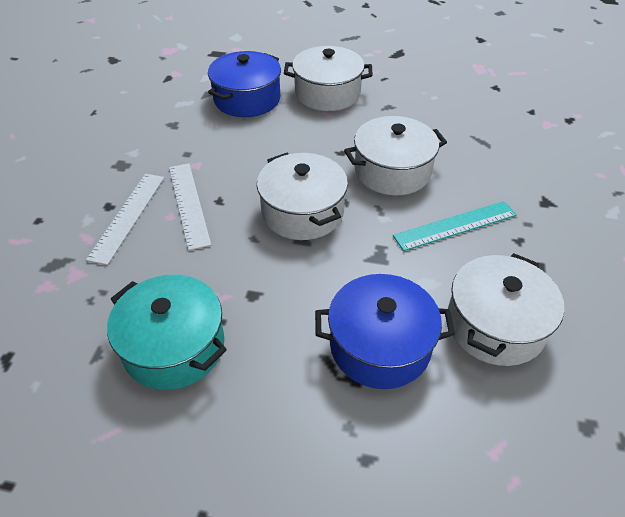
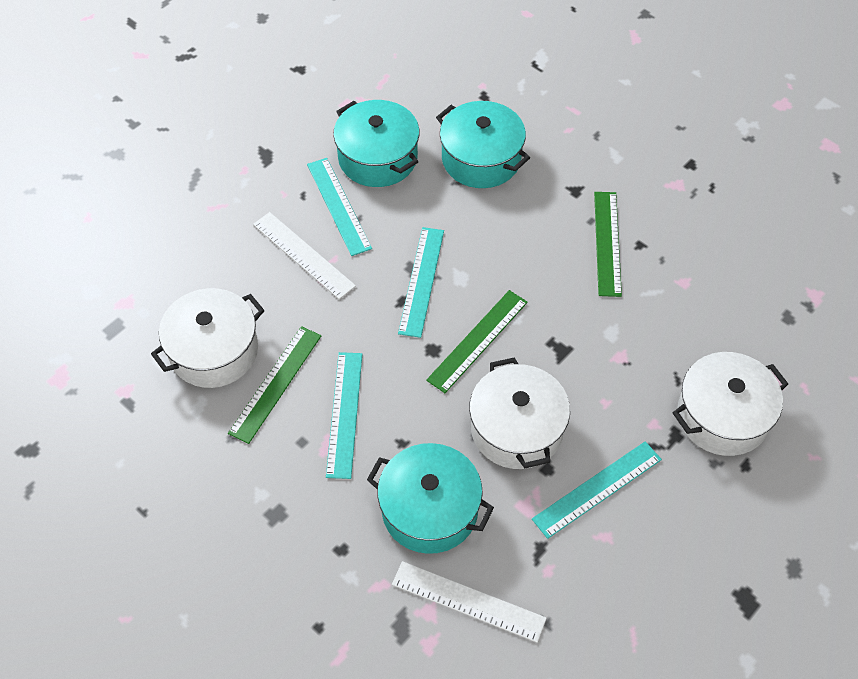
blue pot: [208,51,281,117] [315,274,455,389] = 2 -> none = 0
green ruler: none = 0 -> [228,326,321,444] [426,290,528,393] [594,192,622,297] = 3
turquoise pot: [107,275,227,390] = 1 -> [333,100,419,187] [367,443,494,554] [436,101,530,188] = 3
turquoise ruler: [393,201,517,251] = 1 -> [307,158,372,256] [326,352,362,479] [398,227,444,338] [532,441,662,539] = 4
white pot: [257,153,348,240] [284,46,373,111] [344,116,447,195] [448,253,564,366] = 4 -> [151,288,265,388] [469,357,570,469] [673,352,788,456] = 3

